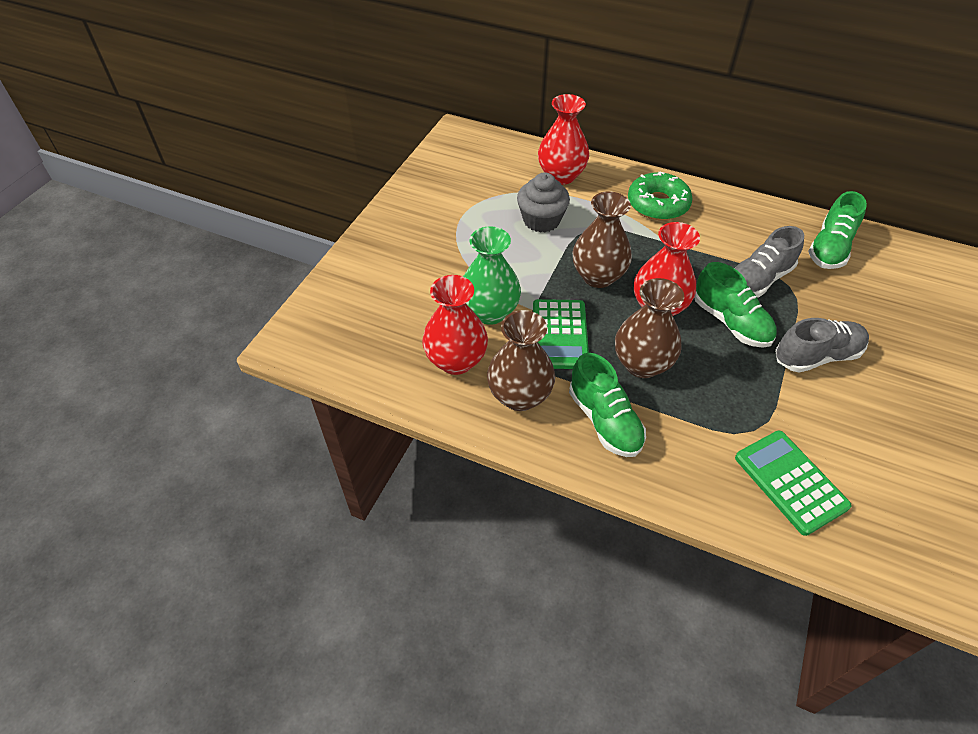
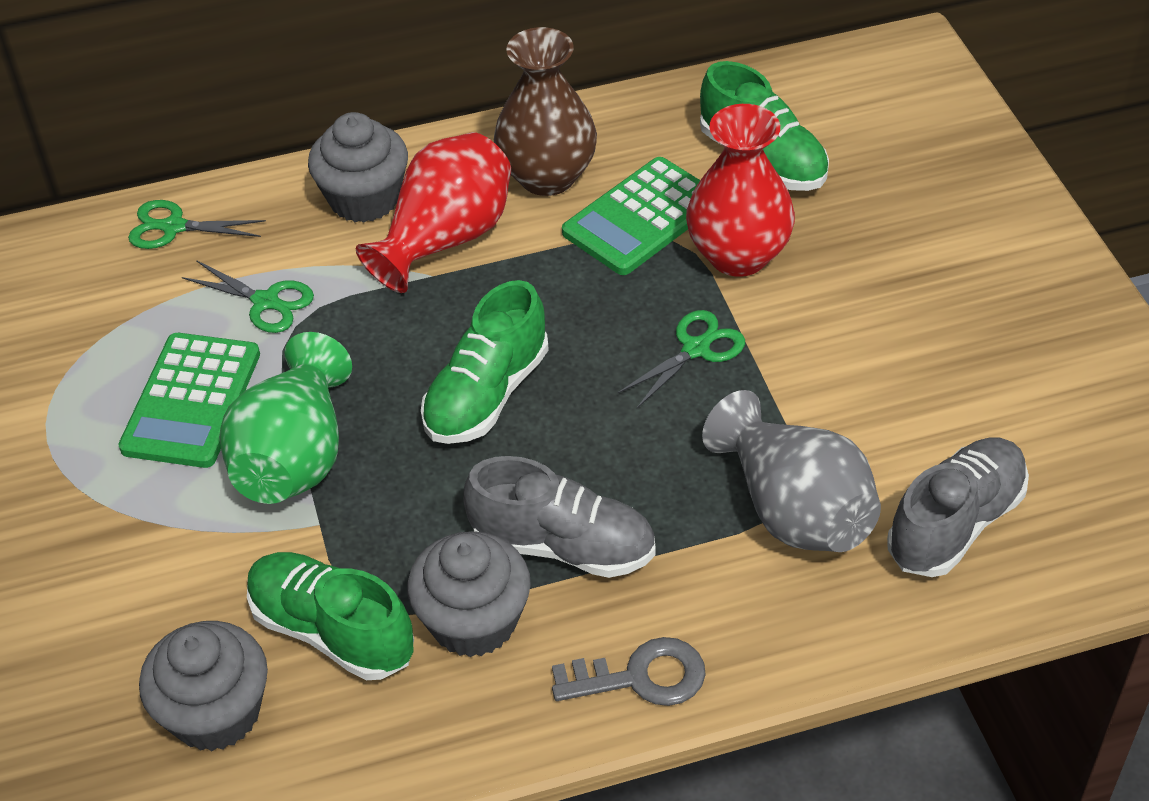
brown vase: [487,310,555,411] [573,191,632,288] [615,278,684,378] = 3 -> [494,27,597,196] = 1
green donut: [628,171,692,220] = 1 -> none = 0
green scissors: none = 0 -> [128,200,266,249] [182,260,314,333] [618,310,745,408] = 3
grey cupcake: [517,173,570,233] = 1 -> [139,621,268,751] [308,112,408,223] [407,531,531,657] = 3
grey key: none = 0 -> [552,637,706,706] = 1
grey vase: none = 0 -> [702,390,881,552] = 1
red vase: [422,275,488,375] [538,94,589,185] [634,222,700,316] = 3 -> [356,132,511,293] [686,104,795,277] = 2

